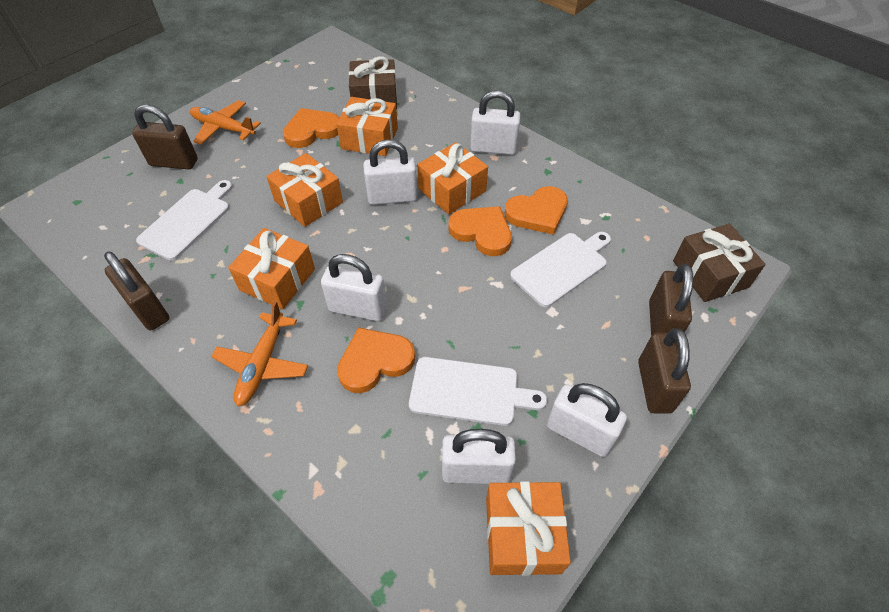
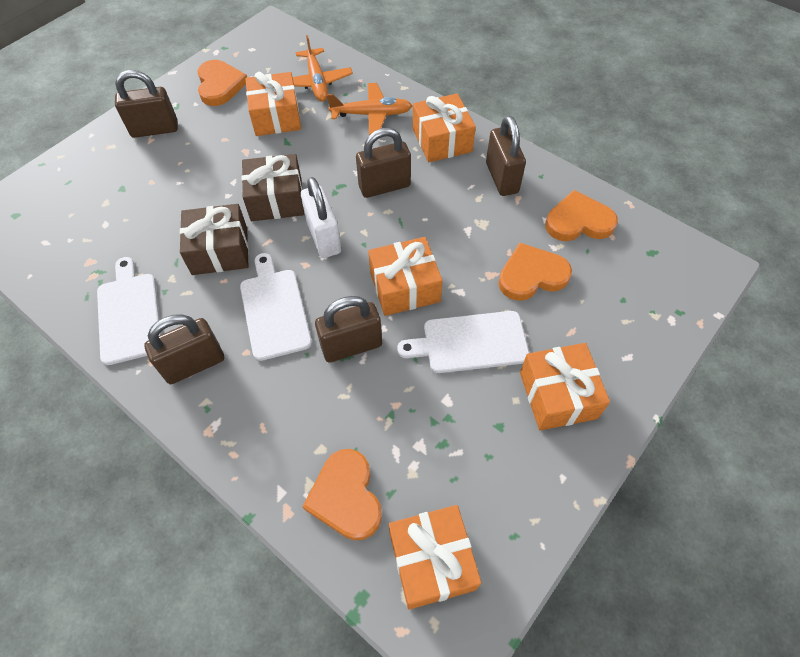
brown padlock: [104,252,169,330] [132,104,198,170] [638,328,691,414] [649,264,693,336] = 4 -> [115,70,178,138] [144,314,224,384] [315,296,382,363] [356,128,411,198] [486,116,526,196] = 5
white padlock: [321,254,387,321] [363,139,418,205] [442,429,516,484] [470,90,521,155] [547,383,627,457] = 5 -> [301,177,341,258] = 1

